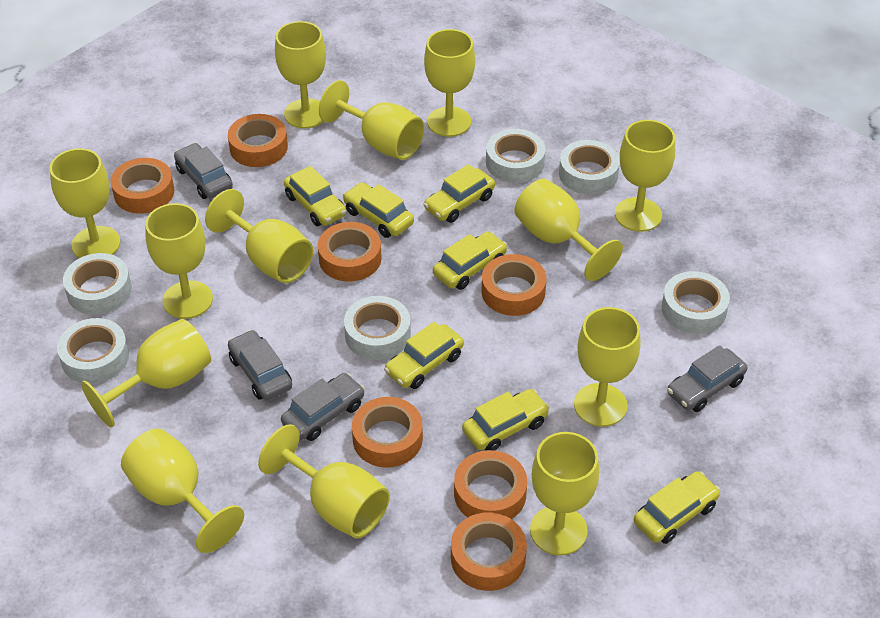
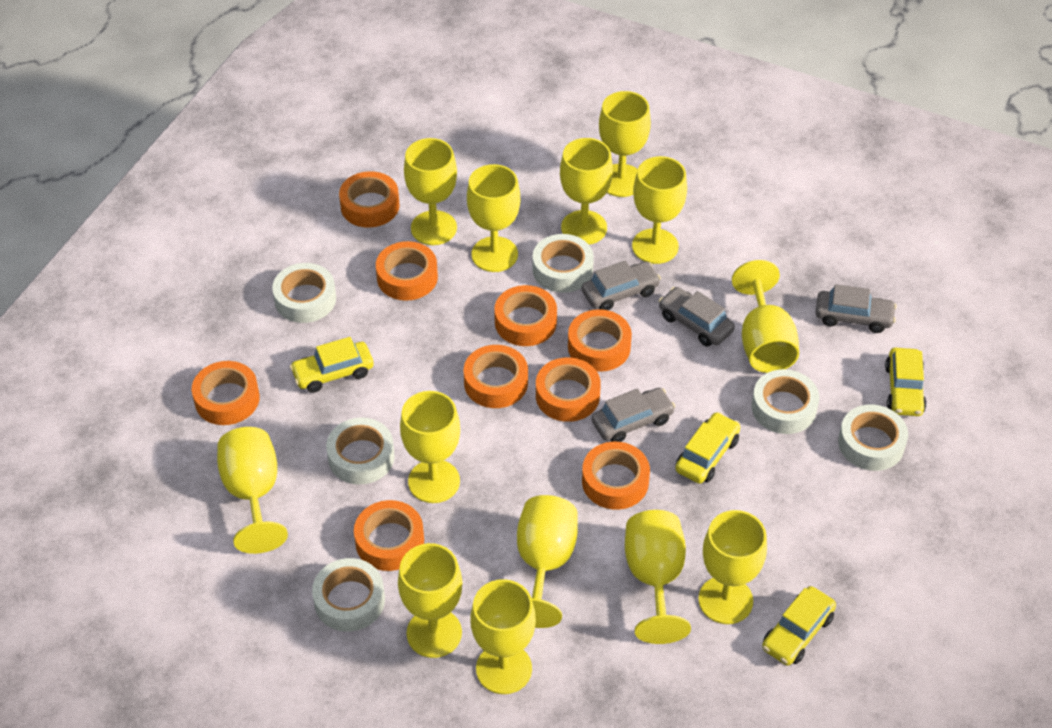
orange tape: [111,158,174,214] [228,114,288,167] [318,222,382,282] [352,397,423,468] [451,512,527,591] [454,450,527,519] [482,254,547,316] = 7 -> [192,361,260,425] [339,171,400,228] [354,500,424,571] [376,241,438,301] [464,345,528,408] [494,285,557,346] [536,357,601,422] [568,309,632,372] [582,442,650,510] = 9
yellow car: [284,166,346,226] [343,182,414,238] [384,322,464,389] [423,164,495,223] [433,232,507,290] [462,389,550,451] [634,471,721,544] = 7 -> [290,337,374,393] [675,412,740,484] [762,586,836,666] [885,348,927,416] = 4

